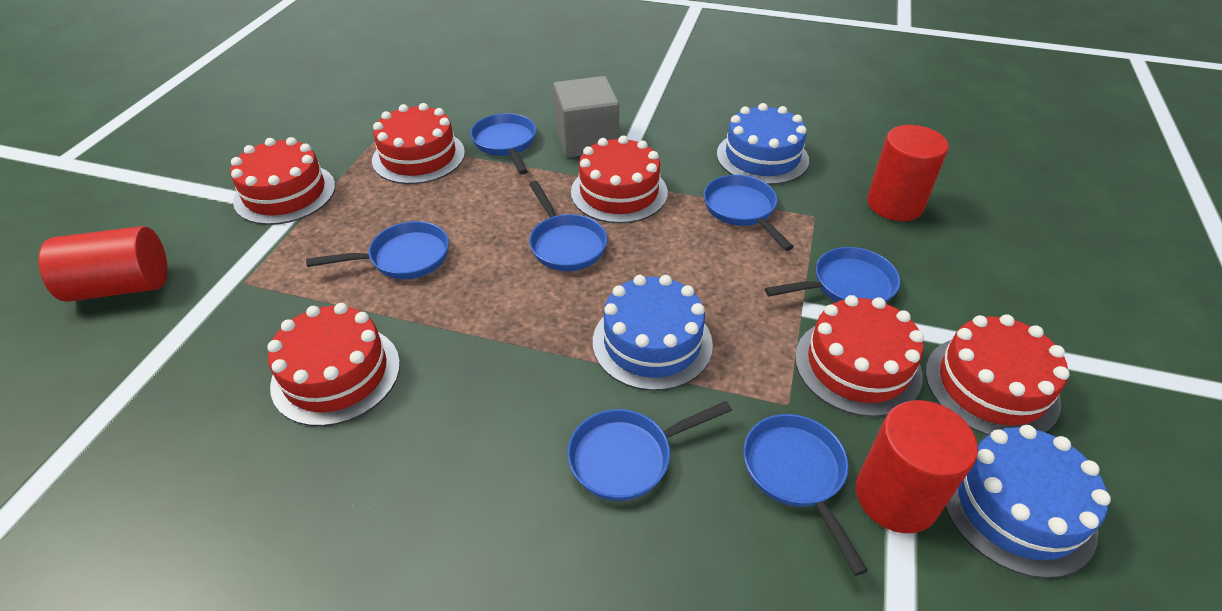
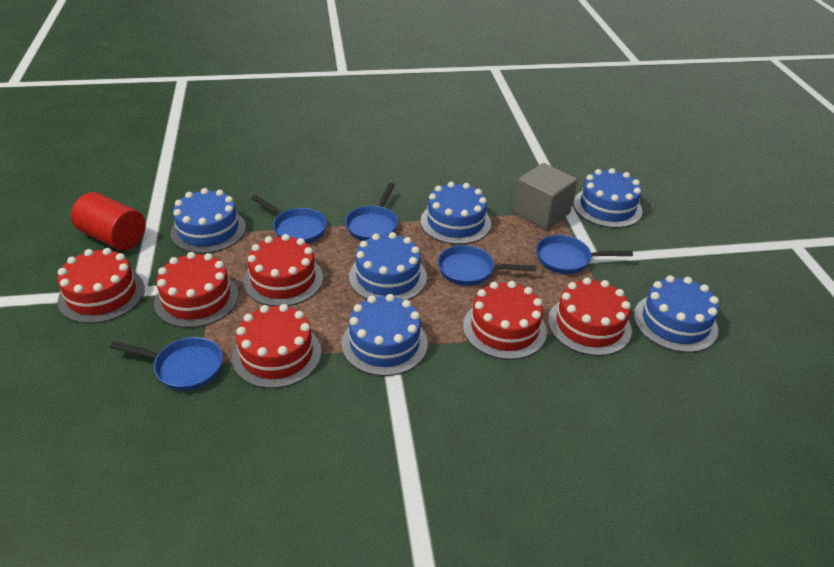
blue cake: [593,275,713,391] [717,103,809,185] [945,425,1111,579] = 3 -> [170,188,246,253] [341,294,428,376] [349,232,427,300] [421,182,491,245] [573,168,643,228] [634,275,719,353] = 6
blue pan: [306,221,449,279] [470,113,536,175] [529,181,607,271] [567,401,732,501] [704,175,794,251] [743,414,868,576] [765,247,900,303] = 7 -> [110,337,223,391] [251,195,327,244] [345,183,398,241] [438,245,536,286] [536,235,633,274] = 5
red cylinder: [38,226,167,302] [856,400,978,533] [867,125,949,221] = 3 -> [71,192,146,251] = 1

